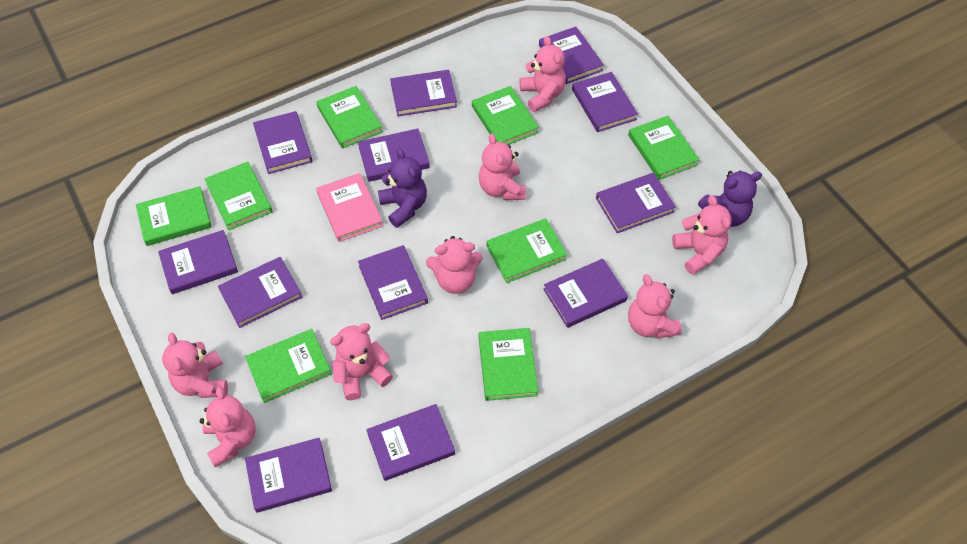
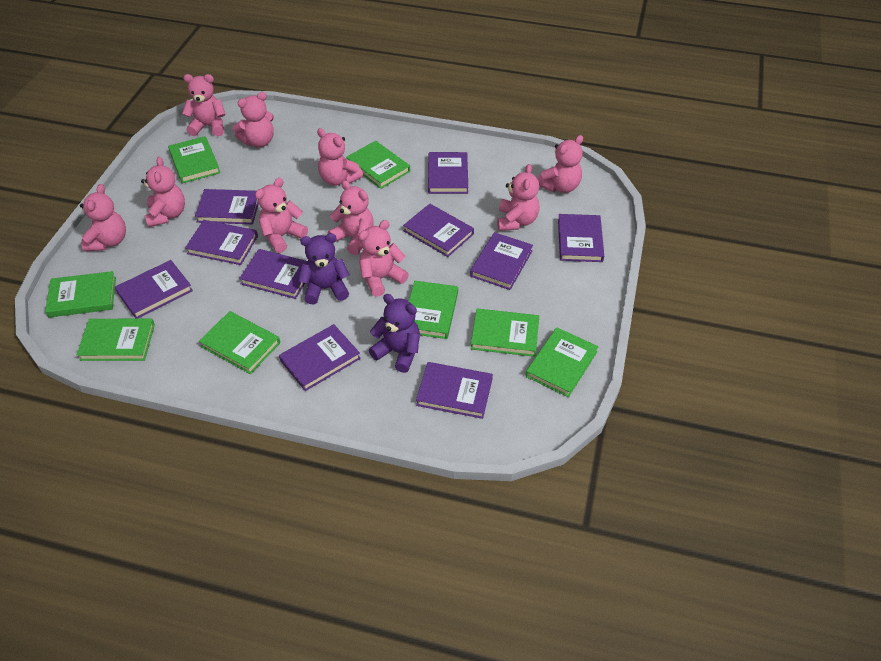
pink book: [316,173,383,242] = 1 -> none = 0
pink teddy bear: [162,333,228,398] [200,386,256,467] [330,323,393,400] [426,236,483,294] [478,134,526,200] [520,36,566,112] [628,274,682,339] [672,195,731,275] = 8 -> [80,184,126,252] [141,157,185,227] [182,74,226,136] [233,92,274,147] [255,178,308,253] [317,128,363,186] [328,180,374,255] [359,220,409,297] [497,164,540,231] [538,135,583,193] = 10
purple book: [158,230,238,294] [218,257,302,328] [245,438,332,513] [253,111,312,174] [358,129,430,182] [358,245,428,320] [366,404,455,481] [390,70,457,116] [539,27,604,84] [543,259,628,328] [572,72,638,132] [596,173,676,233] = 12 -> [115,260,193,319] [185,220,258,265] [195,189,259,224] [239,249,307,299] [279,324,361,391] [403,204,474,257] [416,362,493,419] [428,152,468,194] [470,232,533,290] [558,214,604,262] = 10

